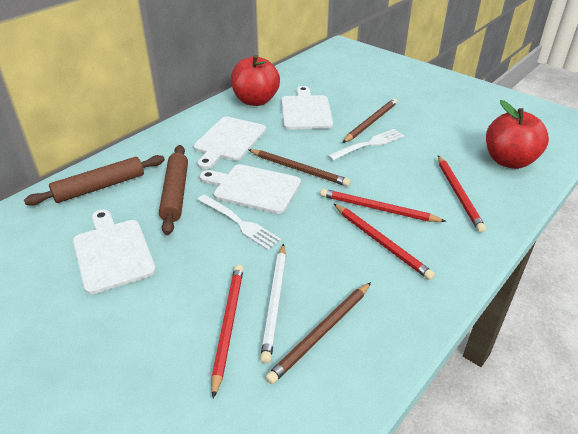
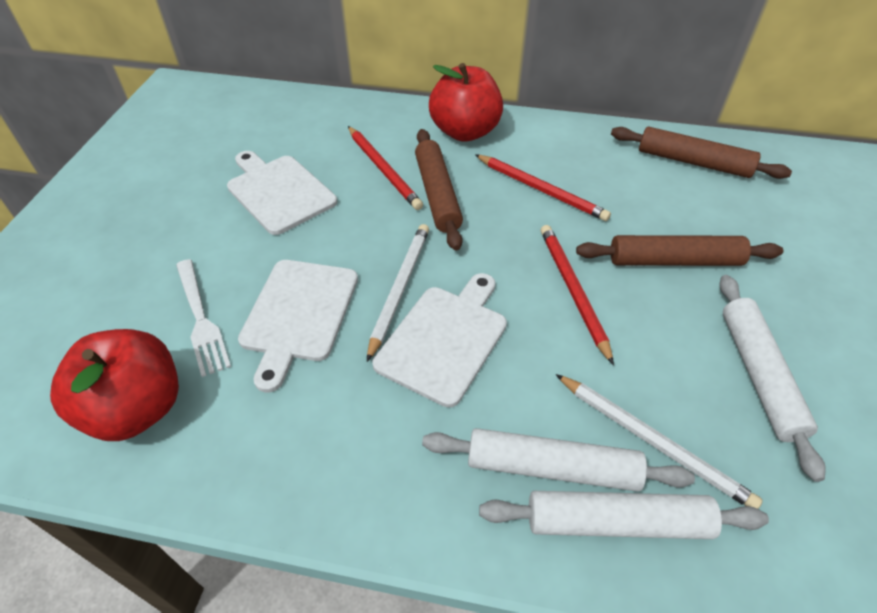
brown pencil: [248,149,350,186] [265,282,371,384] [343,98,398,143] = 3 -> none = 0
brown rolling pin: [24,155,165,206] [159,145,188,235] = 2 -> [415,129,463,250] [576,235,783,266] [611,127,792,179] = 3
red pencil: [211,265,244,398] [320,189,446,222] [334,204,435,280] [438,155,486,233] = 4 -> [348,126,423,210] [475,154,611,221] [541,225,614,365] = 3
white cutting board: [73,210,156,294] [193,117,266,169] [200,164,301,214] [281,86,333,130] = 4 -> [227,151,337,235] [238,260,358,392] [373,273,507,407] = 3
white fork: [197,194,281,250] [327,129,404,161] = 2 -> [176,259,231,377] = 1
white pencil: [260,244,286,364] = 1 -> [367,224,429,362] [555,374,762,509] = 2
white rolling pin: none = 0 -> [422,428,695,492] [479,491,769,539] [719,275,826,482] = 3

